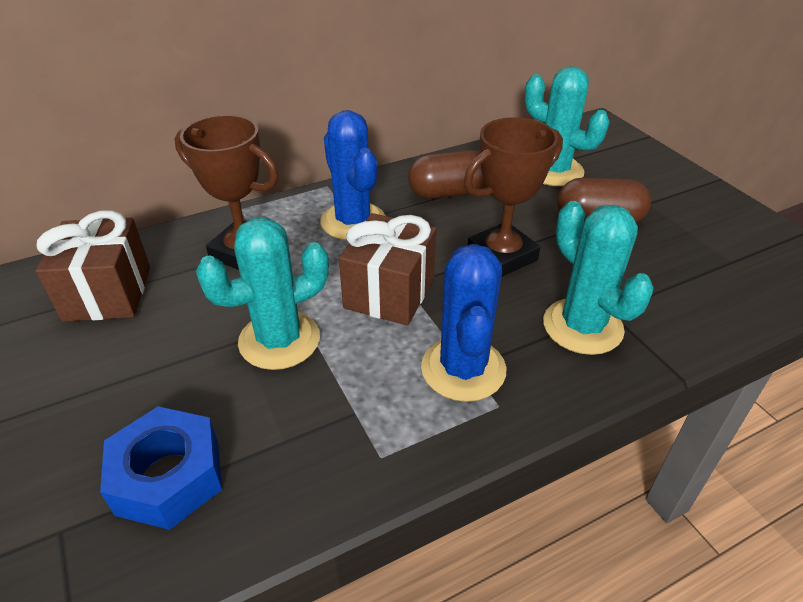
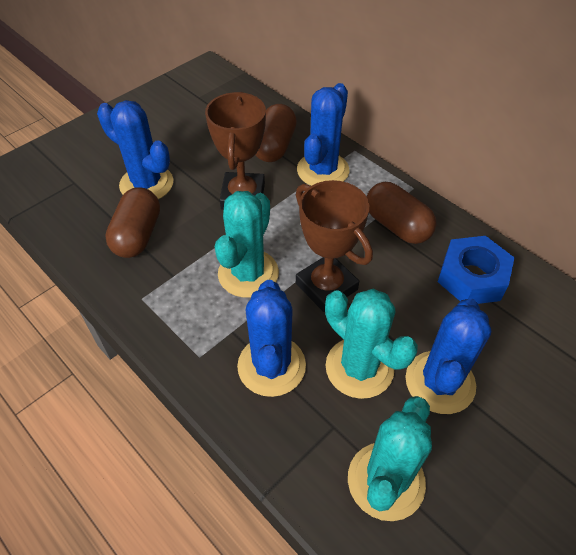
blue cactus: [320,110,385,240] [421,244,506,402] = 2 -> [97,100,174,199] [237,280,306,397] [297,83,349,186] [406,298,491,414] = 4
brown capsule: [408,150,486,199] [557,178,651,223] = 2 -> [105,188,160,258] [256,104,297,162] [366,182,437,244] = 3
brown gift: [36,210,150,322] [339,213,436,326] = 2 -> none = 0

